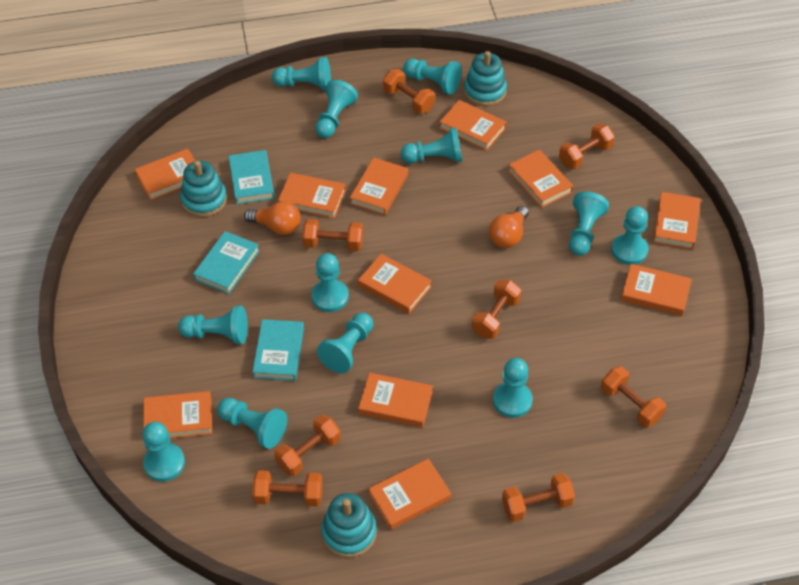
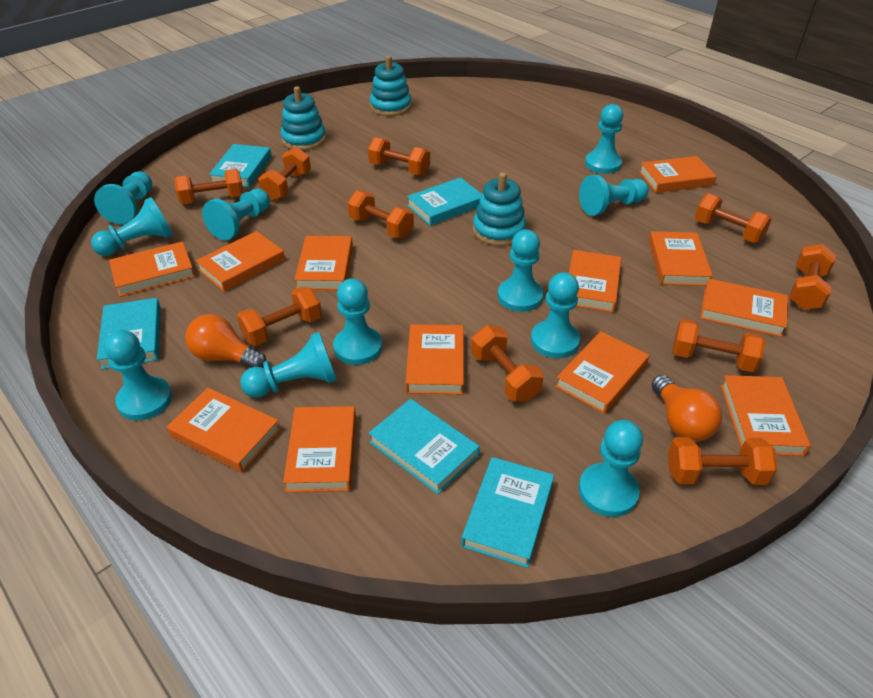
orange book: [135,149,195,201] [143,391,213,438] [278,173,346,219] [350,158,408,215] [358,254,432,314] [358,373,433,427] [368,459,451,530] [440,100,507,151] [508,150,573,208] [621,264,692,316] [653,192,701,249] = 11 -> [109,241,195,297] [167,388,281,472] [196,231,285,292] [283,406,356,492] [294,236,353,290] [405,324,464,395] [555,331,649,414] [569,250,621,312] [639,156,717,193] [649,231,713,286] [700,279,788,337] [721,375,811,456] = 12
orange dumbbell: [252,470,323,507] [274,415,341,477] [302,219,363,251] [383,69,435,114] [472,280,521,339] [502,473,575,522] [559,124,615,169] [601,366,666,427] = 8 -> [174,169,244,204] [237,287,322,346] [258,147,311,201] [348,190,414,238] [368,137,430,175] [471,325,544,402] [668,437,777,485] [672,319,765,372] [695,193,772,243] [790,244,836,310] = 10
turquoise book: [193,231,260,294] [228,150,275,205] [252,319,304,381] = 3 -> [97,298,161,370] [209,144,272,188] [369,399,480,494] [407,177,482,226] [461,457,554,568] = 5
turquoise pawn: [142,422,185,482] [178,306,248,344] [217,398,287,449] [272,57,331,90] [311,253,349,312] [315,80,358,138] [317,313,373,373] [401,127,462,164] [403,59,462,95] [493,358,533,418] [569,192,609,256] [611,206,648,265] = 12 -> [91,197,173,256] [94,171,152,224] [104,330,172,421] [202,189,270,241] [240,332,337,398] [333,278,382,365] [498,229,543,312] [531,272,580,358] [579,175,649,216] [579,420,643,517] [585,104,623,174] = 11

